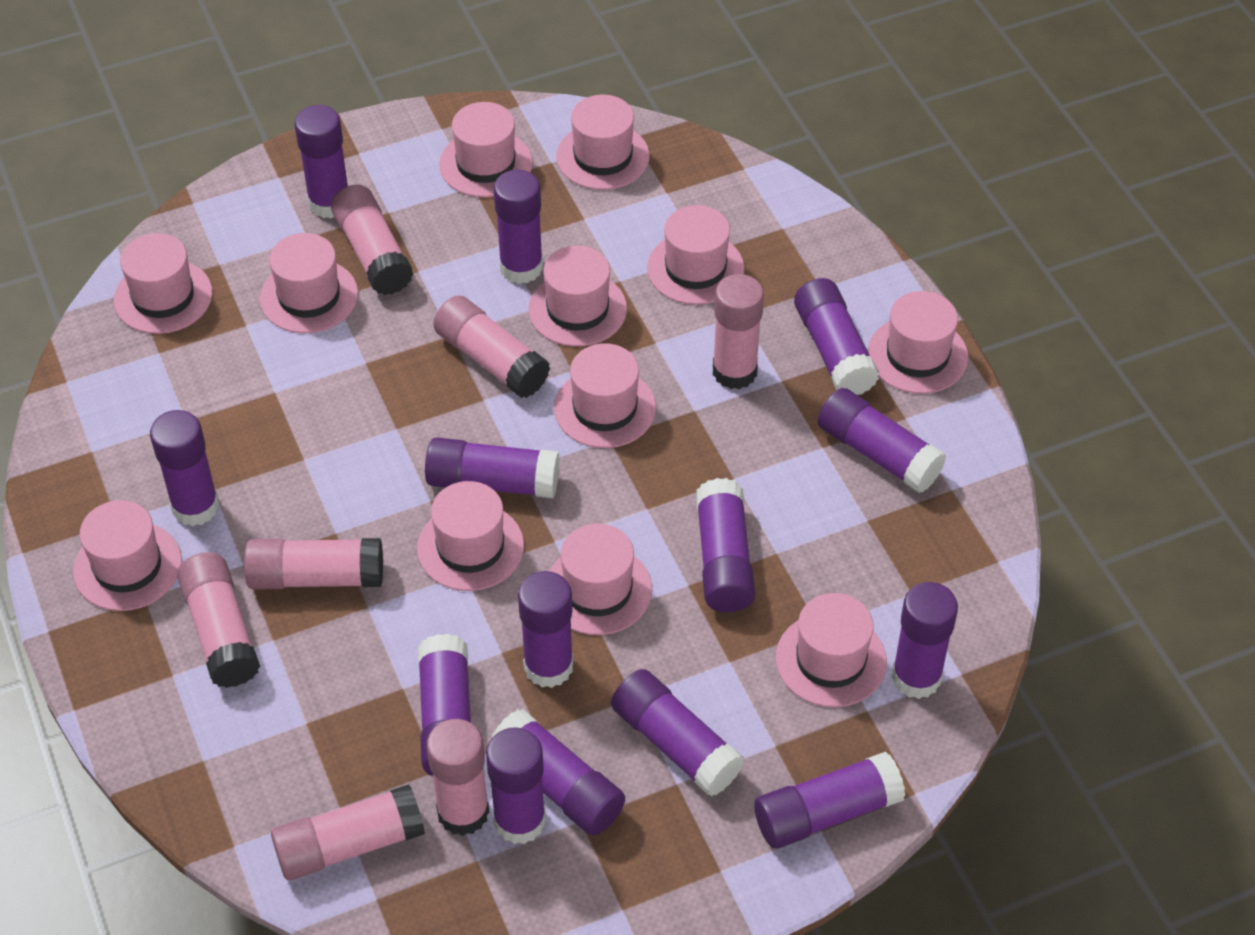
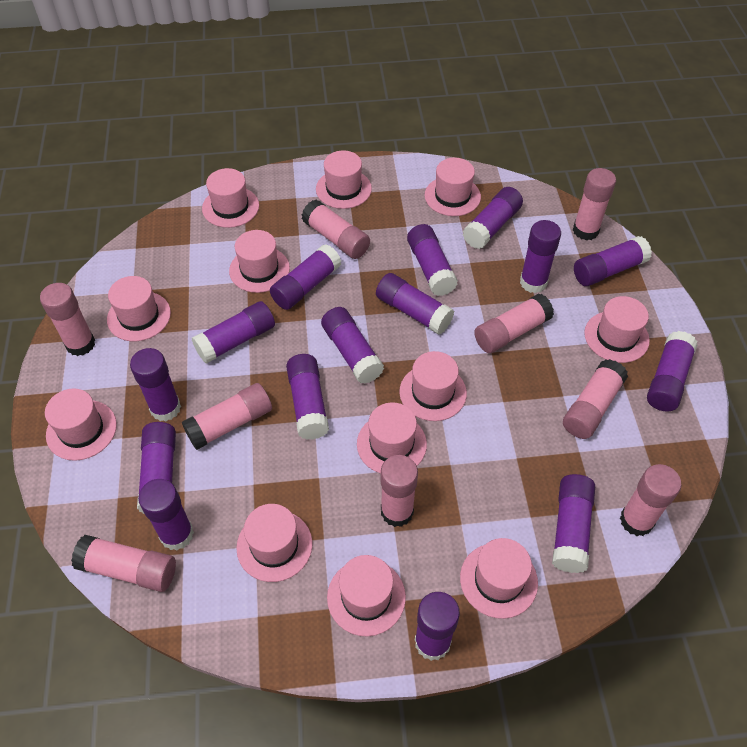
pink glue stick: [177,552,260,688] [244,538,383,590] [271,784,425,880] [331,185,413,295] [427,719,489,836] [434,295,550,398] [713,274,764,389] = 7 -> [40,283,95,356] [71,535,176,592] [182,383,272,450] [302,200,370,259] [381,455,418,527] [474,293,554,353] [563,359,628,439] [573,168,616,241] [620,464,681,536] = 9
purple glue stick: [150,410,219,526] [294,105,348,218] [418,634,471,776] [425,437,560,499] [486,727,546,844] [492,709,625,836] [494,170,543,284] [518,571,573,688] [611,669,744,796] [696,478,755,612] [754,752,905,848] [794,278,879,395] [818,388,946,493] [892,582,958,699] = 14 -> [130,348,181,421] [137,422,176,514] [138,479,194,550] [192,301,275,363] [270,244,341,310] [286,354,329,440] [321,307,384,384] [376,273,454,335] [407,224,458,296] [415,592,460,661] [463,187,523,249] [520,220,561,293] [552,474,595,573] [574,236,652,286] [647,331,697,412] = 15

